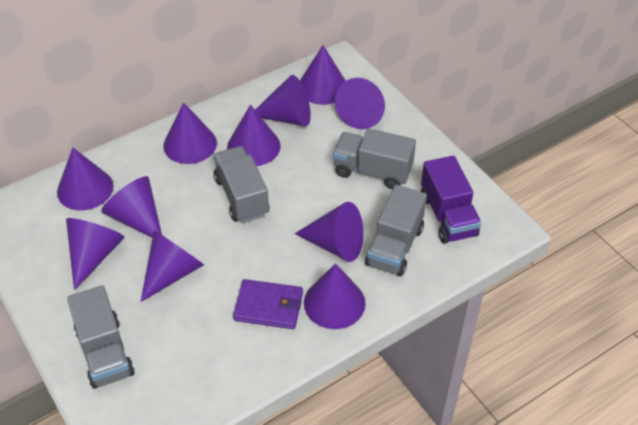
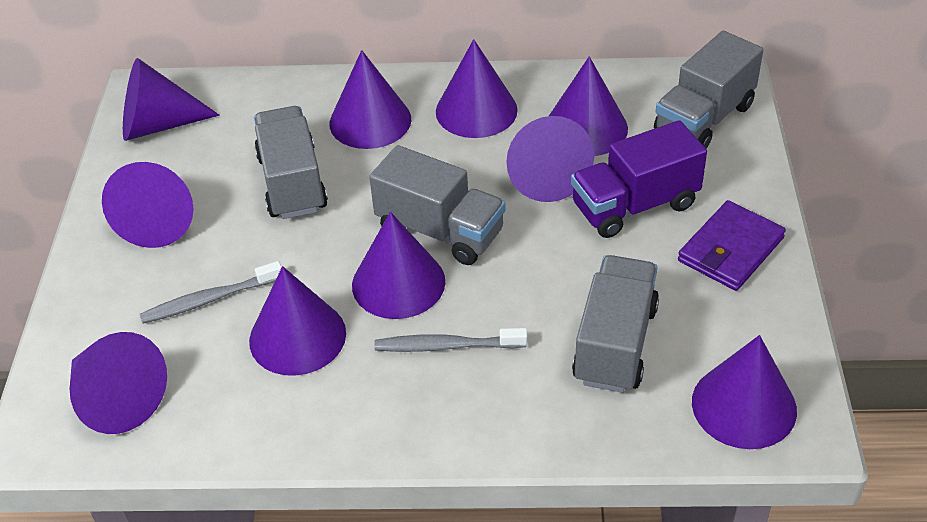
grey toothbrush: none = 0 -> [140,261,282,324] [374,328,527,352] = 2
purple cone: [57,148,114,210] [66,218,125,290] [101,176,162,238] [141,230,204,302] [163,102,217,164] [227,105,281,166] [255,75,311,126] [295,202,363,262] [300,45,346,105] [304,263,366,329] [335,78,385,129] = 11 -> [70,332,167,434] [102,162,194,248] [123,58,220,141] [249,266,346,376] [330,50,411,149] [352,212,445,319] [436,39,518,138] [506,116,594,202] [549,56,628,156] [692,335,797,449] = 10

